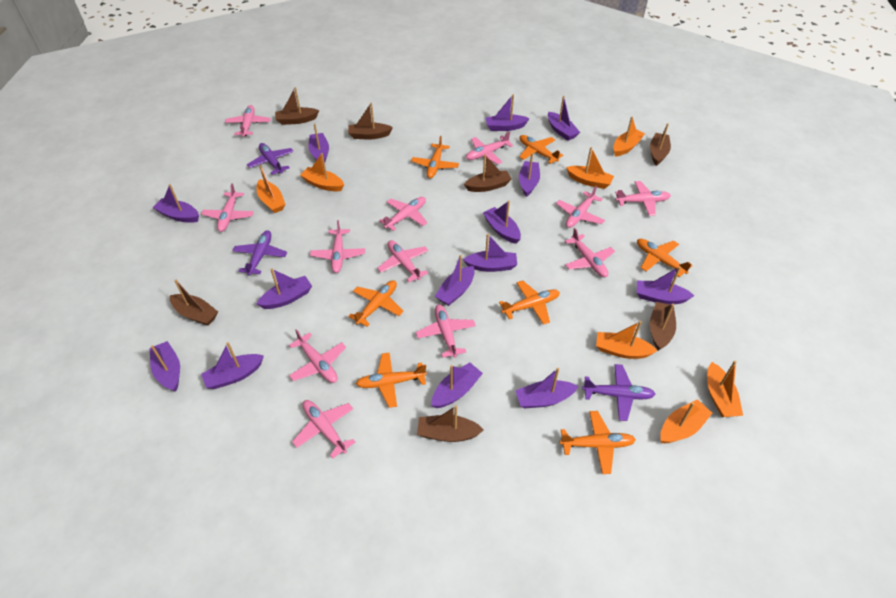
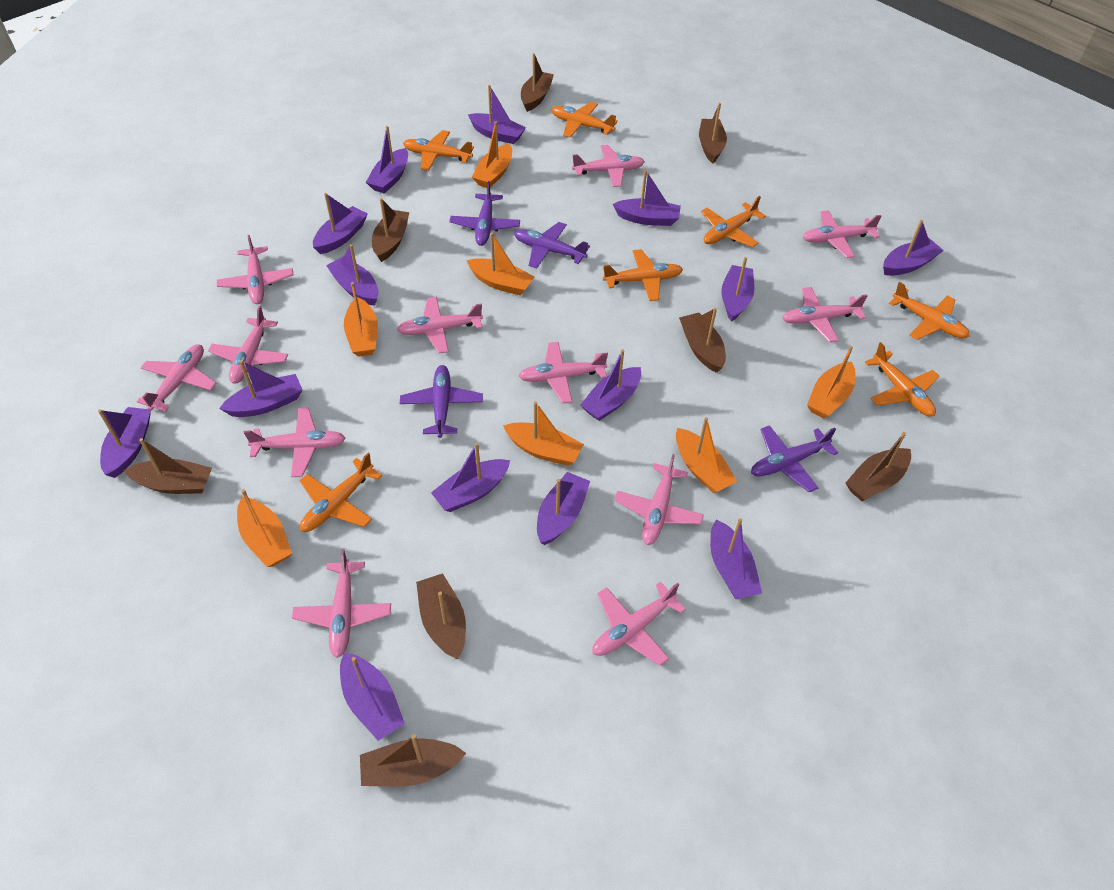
brown boat: [170,280,218,326] [275,87,319,125] [348,103,393,139] [417,405,484,442] [464,154,512,192] [650,123,671,166] [650,302,676,351] = 7 -> [124,438,212,494] [360,734,466,787] [372,198,409,262] [416,573,466,659] [521,53,554,112] [679,308,726,373] [699,103,727,163] [846,432,911,501] = 8
purple plane: [233,230,287,276] [247,143,294,175] [582,364,655,421] = 3 -> [400,365,483,438] [449,181,520,246] [514,222,590,269] [751,425,838,492] = 4

